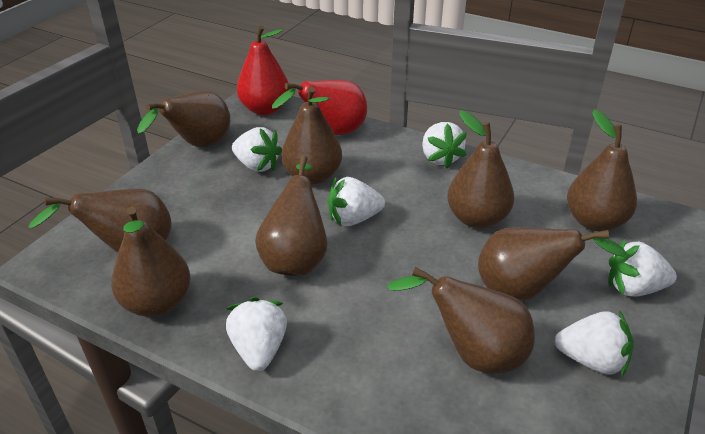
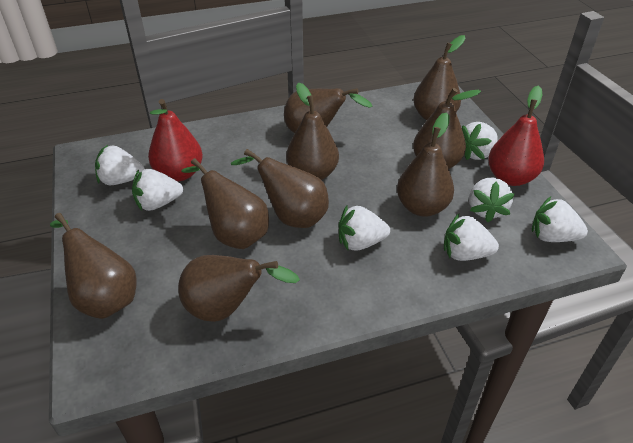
white strawberry: [226,297,287,371] [232,127,282,172] [328,177,385,226] [422,122,467,169] [555,311,633,376] [608,239,677,297] = 6 -> [95,145,145,185] [132,169,183,211] [339,206,390,251] [444,214,499,261] [462,122,498,160] [469,178,515,222] [532,197,588,242] = 7

